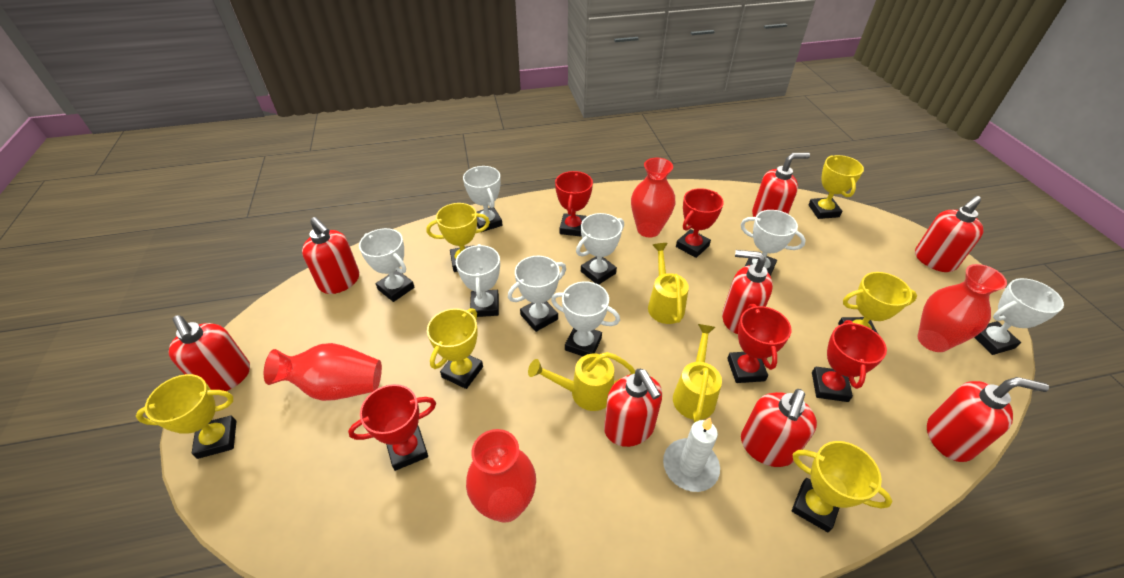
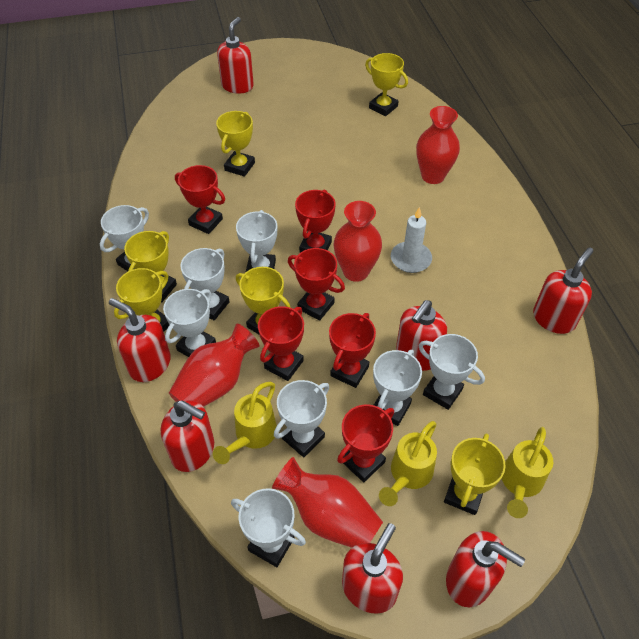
red soap dispenser: [168,315,250,391] [302,217,359,294] [604,369,662,447] [722,250,773,334] [741,389,817,467] [752,153,810,217] [915,196,983,272] [927,377,1049,462] = 8 -> [109,298,171,382] [161,400,214,472] [217,17,254,94] [342,523,403,614] [396,300,447,371] [446,531,525,607] [533,247,593,334] = 7
red trophy: [348,384,436,471] [555,171,593,237] [676,188,724,258] [727,304,791,383] [812,320,887,402] = 5 -> [175,165,225,234] [258,306,304,381] [288,248,345,321] [295,190,336,253] [329,313,376,388] [337,404,394,482] = 6

